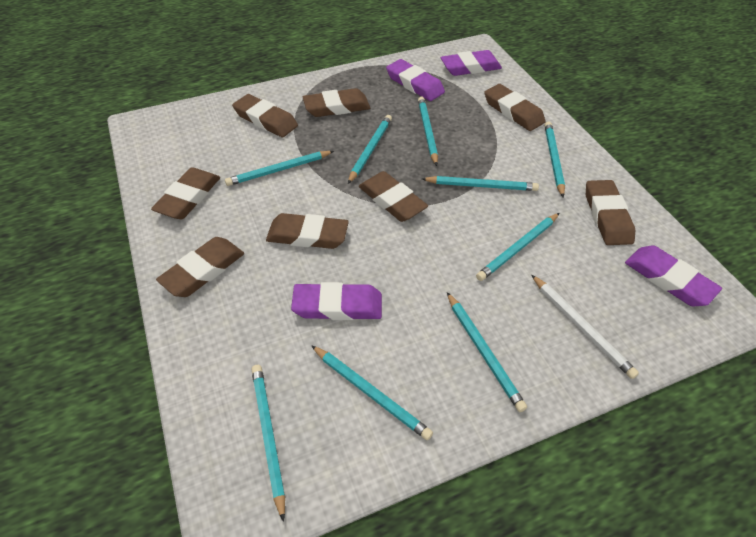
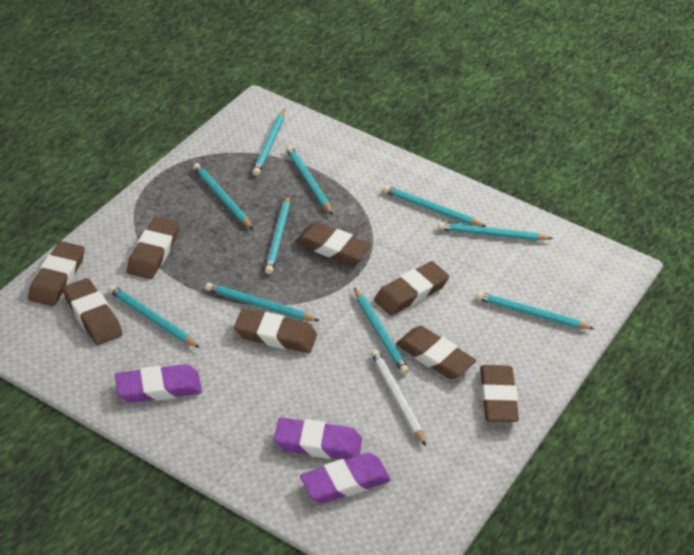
purple eraser: [291,282,382,320] [386,59,445,101] [441,50,502,76] [625,245,722,306] = 4 -> [115,364,202,403] [274,418,362,460] [300,453,391,504] = 3
turquoise pencil: [225,151,334,186] [252,365,285,522] [311,345,433,440] [348,115,392,184] [418,96,438,166] [422,176,539,191] [447,292,527,412] [476,213,559,281] [545,121,565,198] = 9 -> [108,285,200,348] [193,163,253,229] [205,282,319,321] [252,109,285,176] [265,195,290,274] [286,145,333,215] [354,288,409,375] [383,185,487,227] [438,222,553,241] [476,292,594,329] = 10

